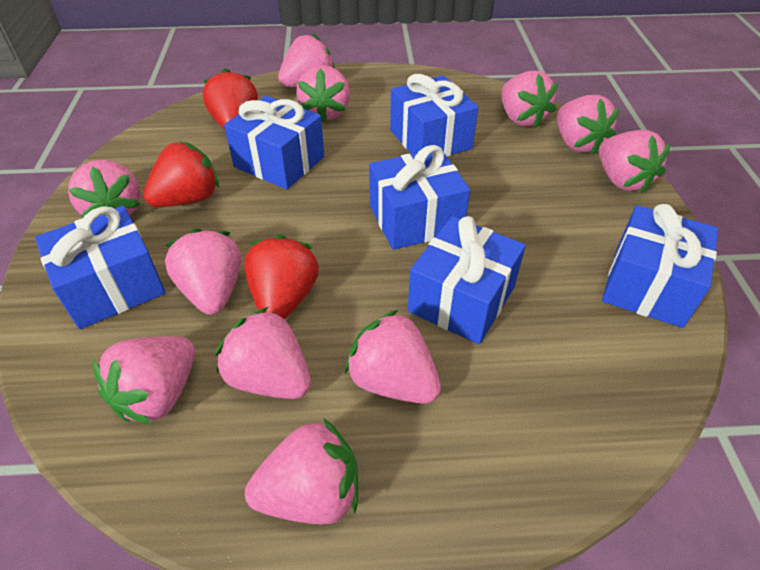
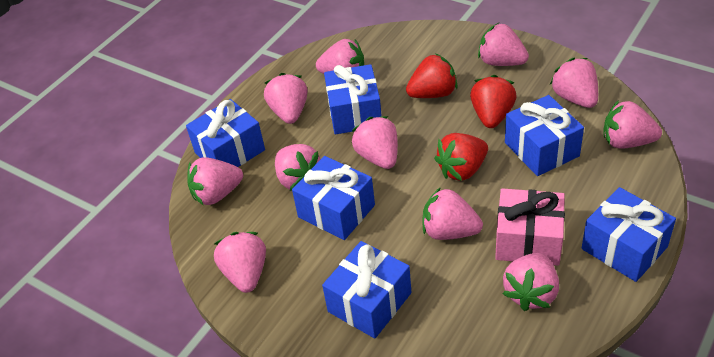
pink gift: none = 0 -> [495,188,565,266] = 1

